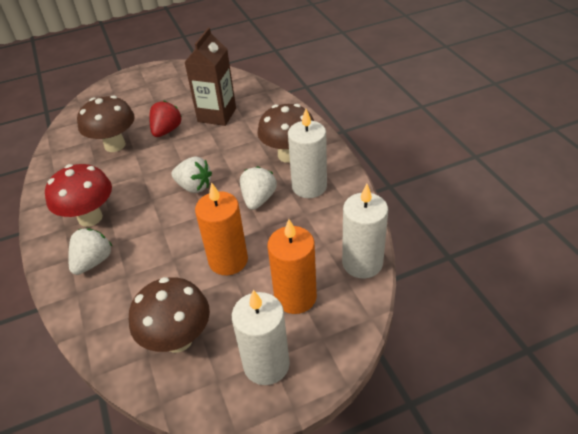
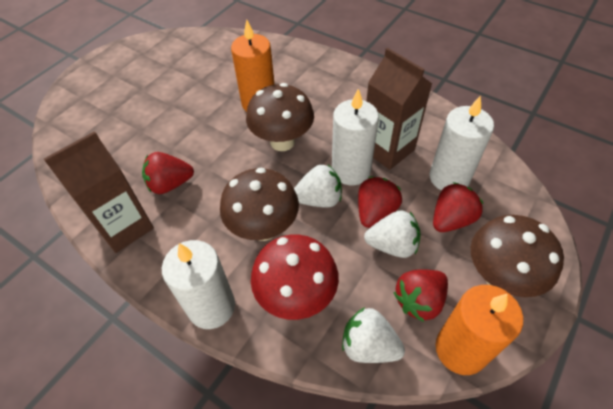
brown carton: [184,28,236,126] = 1 -> [44,131,154,253] [367,48,432,170] = 2
red strawberry: [149,101,182,137] = 1 -> [142,152,194,194] [358,177,402,228] [394,269,448,322] [433,182,484,232] = 4

